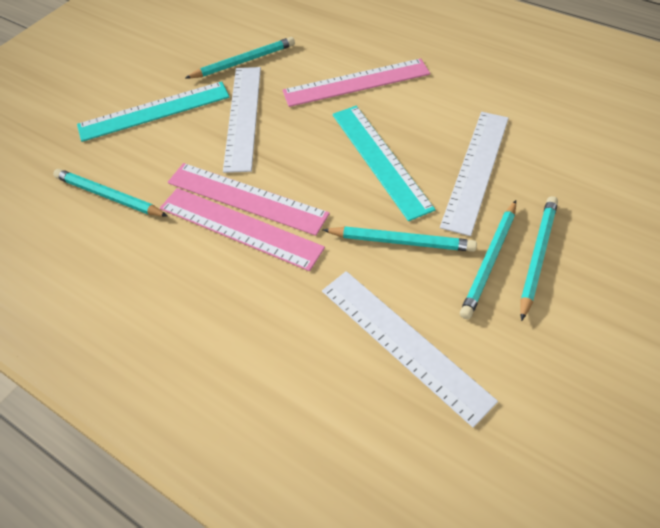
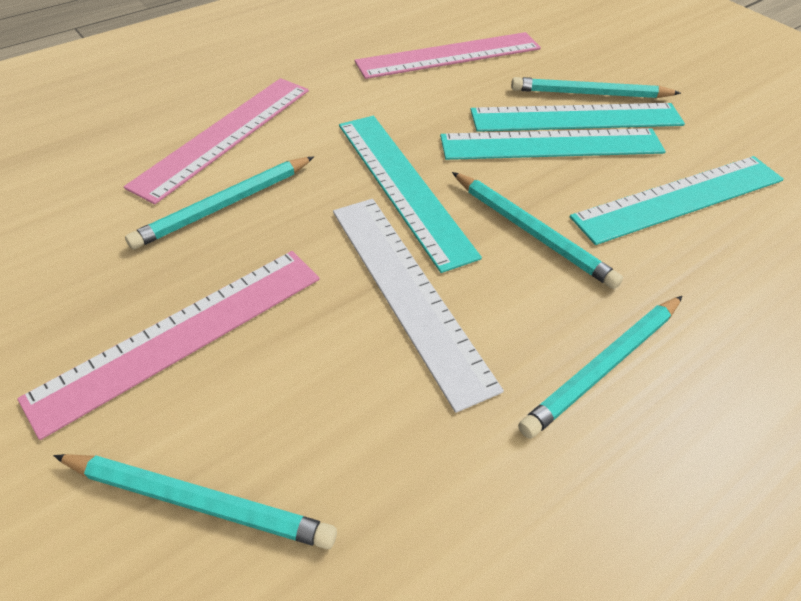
turquoise ruler: [77,81,229,142] [332,106,435,221] = 2 -> [339,116,482,273] [440,128,666,160] [470,103,685,132] [570,156,784,245] = 4
white ruler: [223,67,261,173] [322,271,498,428] [440,112,509,236] = 3 -> [333,199,504,413] = 1

